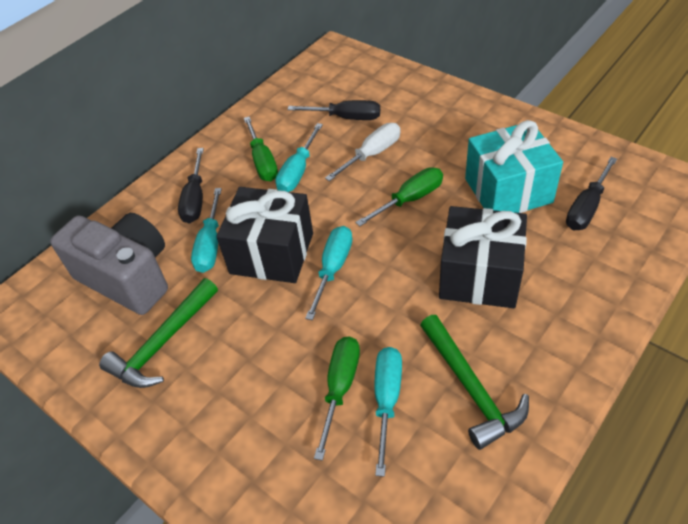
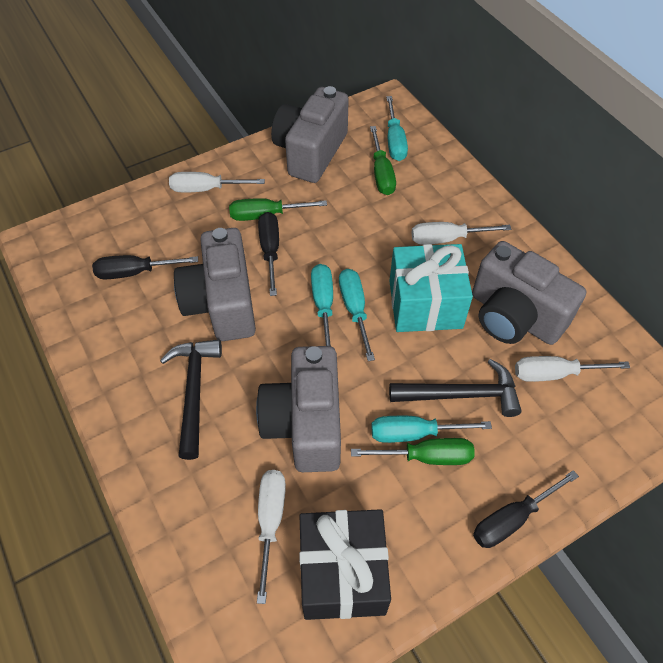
black gift: [216,187,313,283] [439,206,527,308] = 2 -> [299,509,391,620] = 1
black hammer: none = 0 -> [160,339,222,460] [389,359,522,417] = 2
green hammer: [99,278,218,388] [420,315,529,450] = 2 -> none = 0
grey camera: [50,213,168,315] = 1 -> [174,228,256,341] [256,346,341,472] [271,86,349,183] [472,241,586,345] = 4
white screwdriver: [325,123,400,181] = 1 -> [169,172,265,192] [257,470,286,604] [411,222,511,245] [515,356,630,382] = 4

